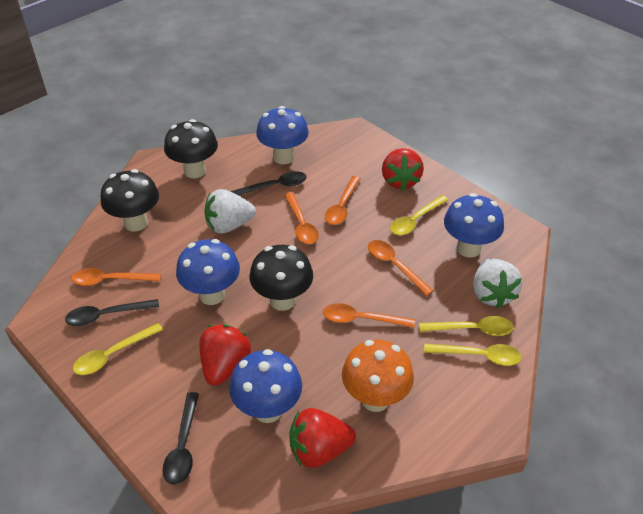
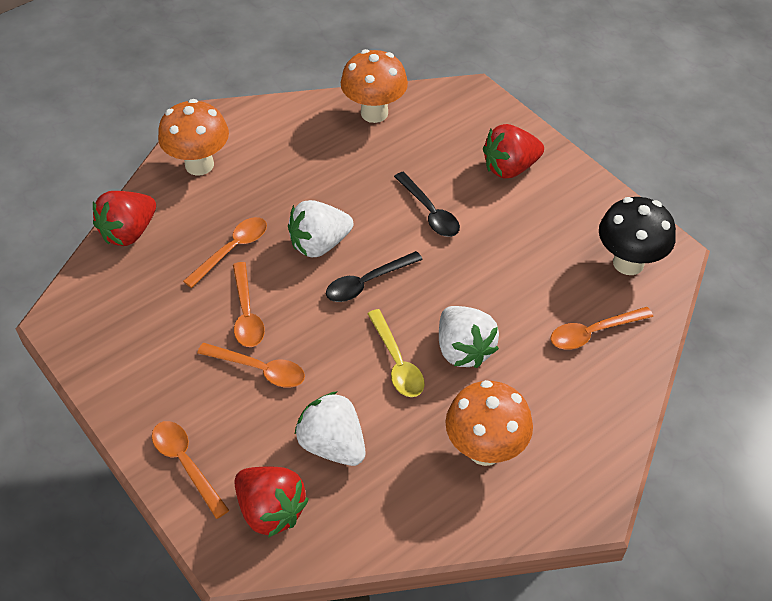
black mushroom: [101,169,159,231] [164,119,218,178] [249,245,313,311] = 3 -> [599,197,676,275] = 1
black spoon: [65,299,159,326] [163,392,199,485] [231,171,307,196] = 3 -> [326,251,423,302] [394,172,460,237] = 2
blue mushroom: [176,239,240,305] [229,349,302,423] [256,106,309,164] [444,193,504,258] = 4 -> none = 0
orange mushroom: [342,340,414,412] = 1 -> [158,99,229,176] [341,49,408,123] [446,380,533,466] = 3
white strawberry: [204,189,256,234] [473,259,522,308] = 2 -> [288,200,353,257] [294,391,366,466] [439,306,499,368] = 3
yellow spoon: [73,323,163,375] [390,195,448,235] [419,316,513,336] [424,344,522,366] = 4 -> [367,309,425,397] = 1

